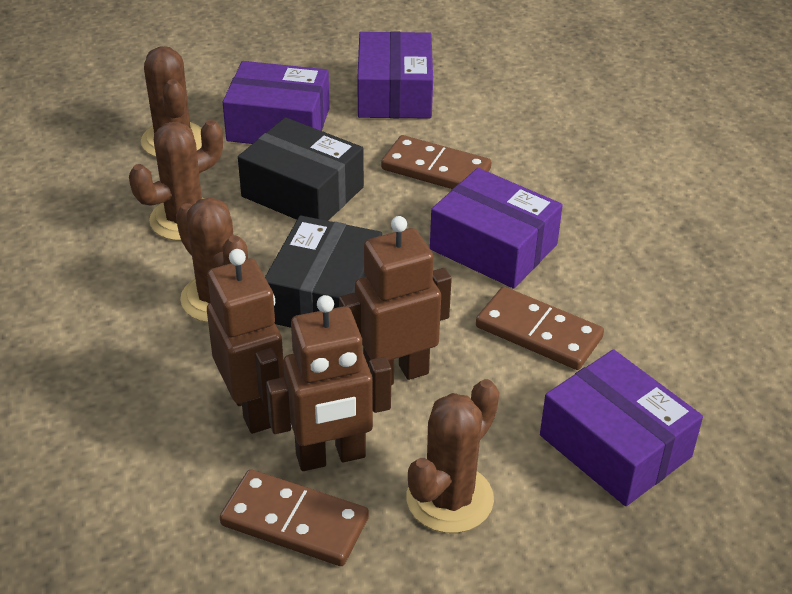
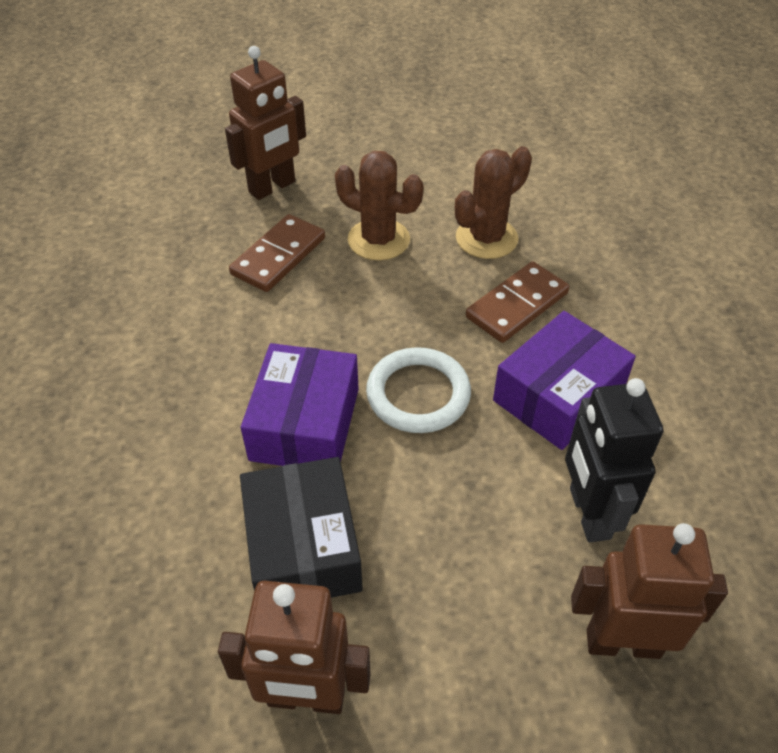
black box: [238,117,364,221] [265,216,382,328] = 2 -> [240,457,363,598] = 1
black robot: none = 0 -> [565,378,663,542] = 1
brown cactus: [129,120,223,241] [141,46,202,157] [176,197,248,323] [406,379,499,533] = 4 -> [335,151,424,260] [455,146,532,259] = 2
brown domino: [220,469,369,566] [381,135,491,189] [476,287,604,370] = 3 -> [229,214,325,292] [466,262,569,343] = 2
purple box: [223,61,330,144] [357,32,433,118] [430,168,563,289] [540,349,703,506] = 4 -> [241,343,359,466] [493,311,636,450] = 2
white ring: none = 0 -> [366,347,471,433] = 1

